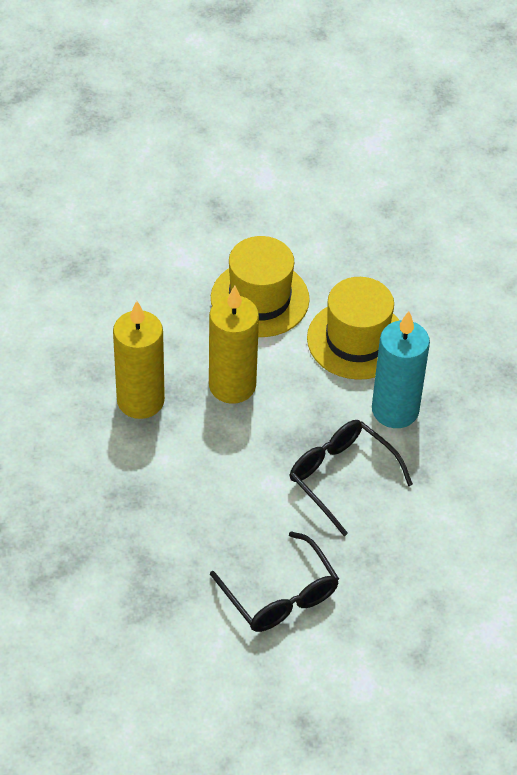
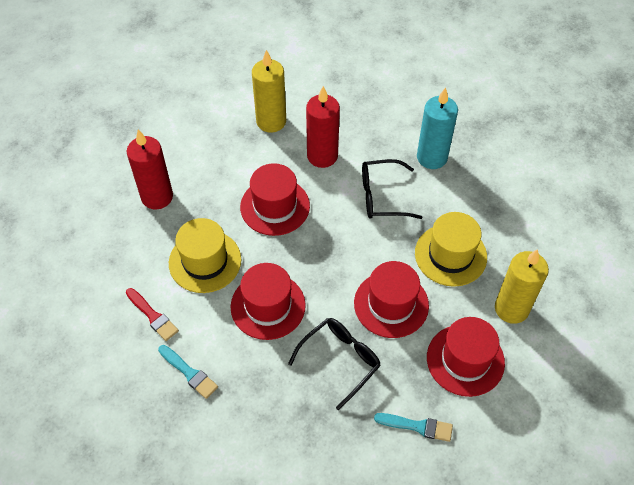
red brush: none = 0 -> [126,288,179,341] = 1
red candle: none = 0 -> [127,129,173,210] [306,86,340,168] = 2
red hat: none = 0 -> [231,263,306,340] [240,163,310,236] [354,261,429,338] [427,317,505,397] = 4
turquoise brush: none = 0 -> [158,345,218,399] [374,413,453,442] = 2

